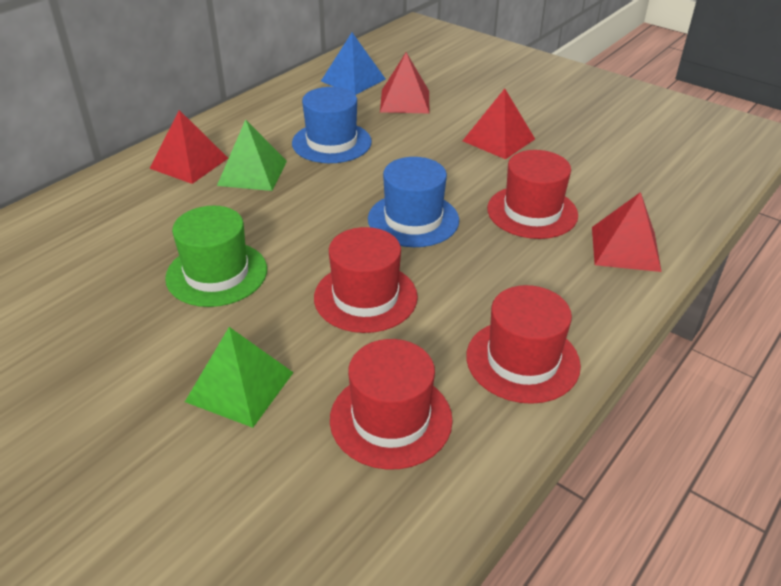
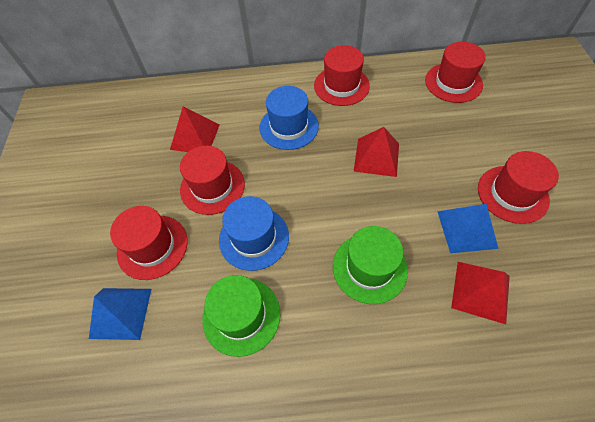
blue pyramid: [321,33,385,95] = 1 -> [89,288,151,340] [437,204,498,253] = 2
green hat: [165,206,267,307] = 1 -> [202,275,280,357] [333,226,408,304] = 2
green pyramid: [185,327,294,428] [217,119,287,191] = 2 -> none = 0
red hat: [314,227,418,333] [330,339,453,470] [466,285,581,404] [487,150,578,239] = 4 -> [110,206,188,280] [180,146,245,215] [314,45,370,106] [425,42,486,103] [478,151,559,224] = 5
red pyramid: [149,110,228,184] [380,52,429,113] [463,88,535,159] [592,192,662,272] = 4 -> [170,106,220,152] [354,127,399,177] [451,262,510,324] = 3

